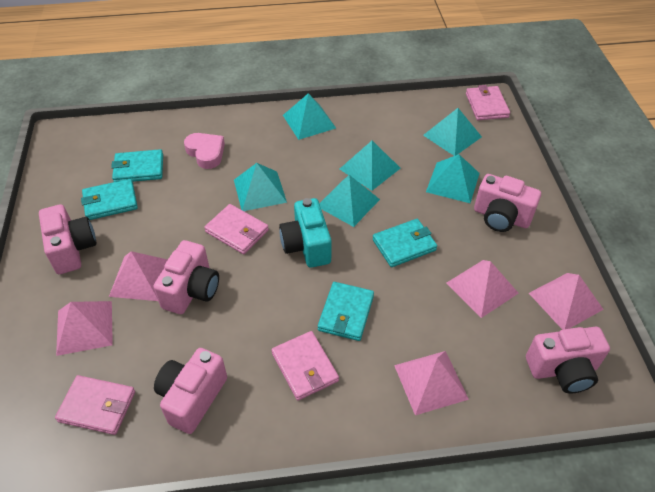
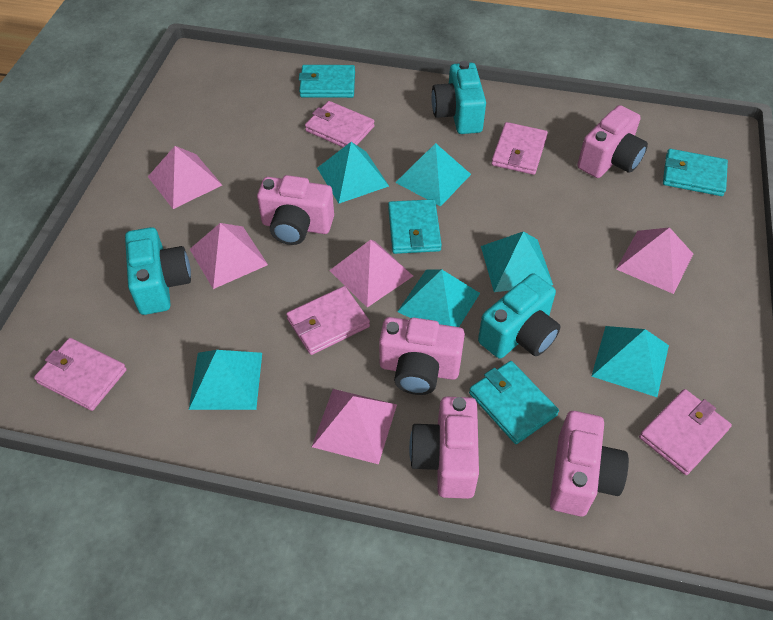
pink heart: [184,133,225,169] = 1 -> none = 0
pink wallet: [55,375,135,435] [204,204,269,254] [271,331,339,400] [466,85,510,120] = 4 -> [34,338,127,411] [286,286,370,355] [305,101,375,147] [491,122,548,175] [639,389,732,475] = 5
turquoise camera: [279,198,332,267] = 1 -> [125,227,191,315] [431,61,486,134] [478,274,560,358] = 3

